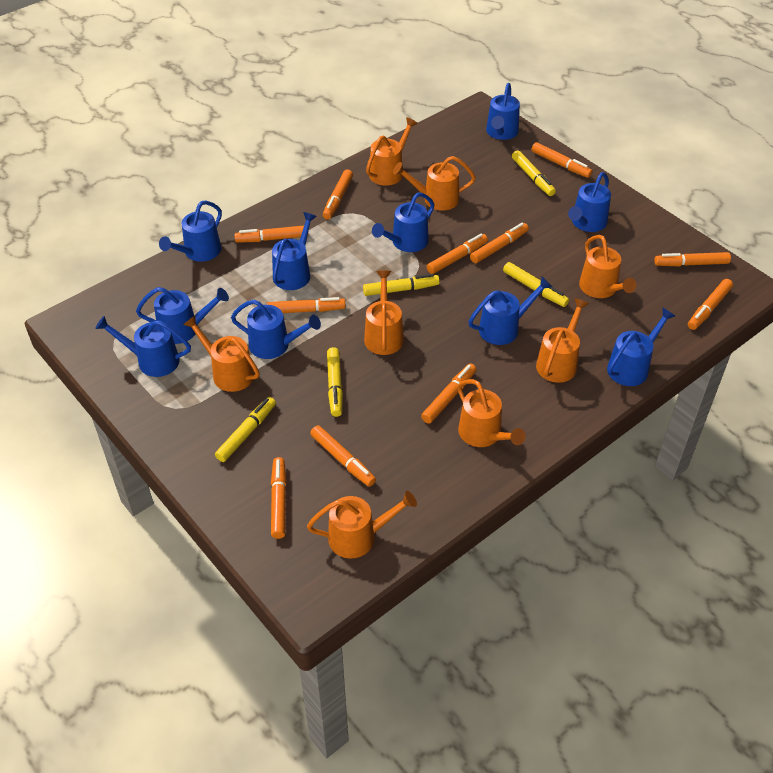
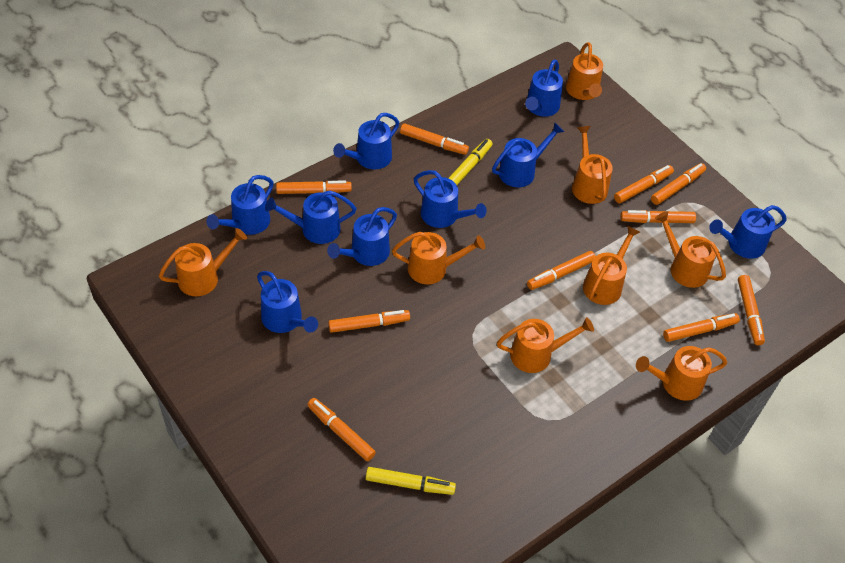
blue watering can: [95,316,191,377] [136,287,229,344] [159,201,222,262] [231,300,321,359] [272,212,317,290] [372,193,434,252] [468,277,552,345] [486,83,520,140] [568,172,611,232] [607,308,675,386] = 10 -> [206,175,274,235] [257,271,318,333] [265,191,356,244] [327,207,397,266] [333,113,399,169] [414,170,487,228] [492,122,564,187] [525,60,563,117] [709,205,787,259] = 9
orange marker: [234,226,304,243] [267,297,346,313] [271,457,287,539] [310,425,376,487] [323,169,353,220] [421,364,477,424] [426,234,488,274] [470,223,529,263] [531,142,592,178] [654,252,731,267] [688,279,733,330] = 11 -> [276,180,352,194] [307,398,376,461] [328,310,410,333] [400,123,469,155] [527,251,596,290] [614,165,674,203] [620,210,696,223] [651,163,706,205] [663,313,740,342] [738,275,765,345] = 10
yellow marker: [215,397,276,462] [327,347,343,417] [363,274,440,296] [503,262,569,307] [512,150,556,196] = 5 -> [366,467,456,495] [448,139,492,185] = 2

